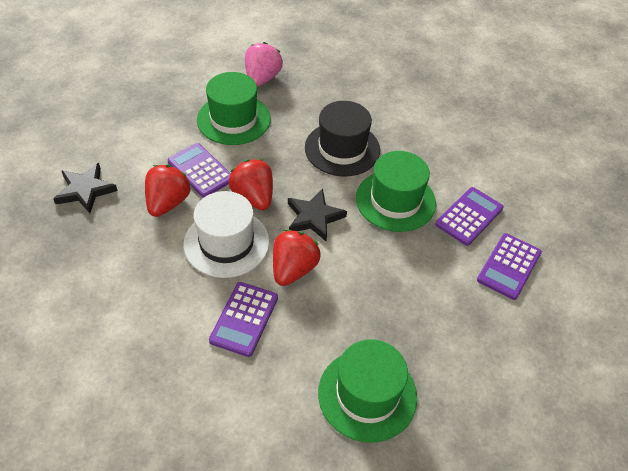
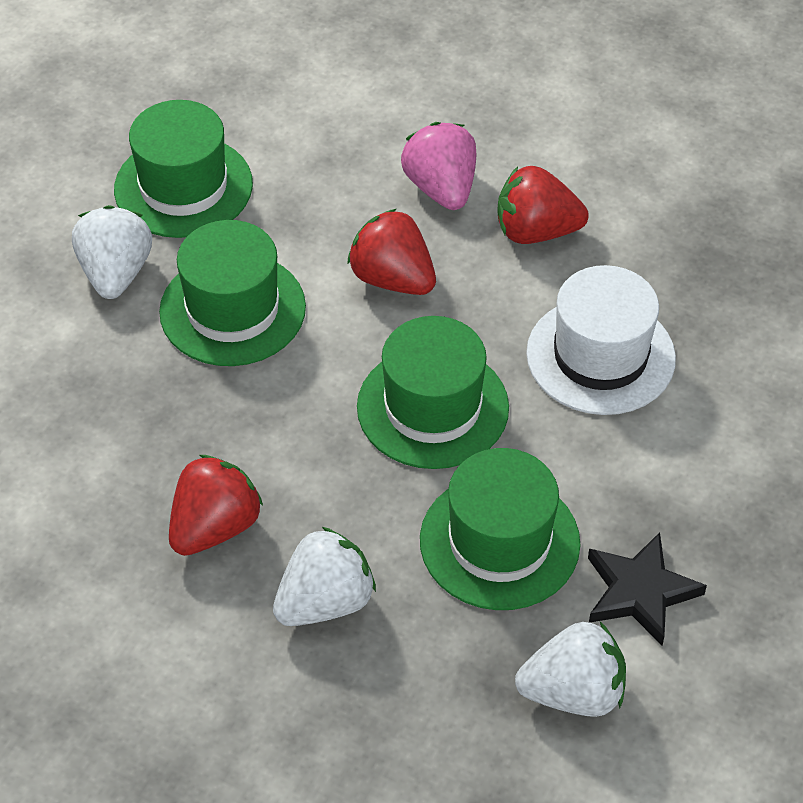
black hat: [305,101,380,176] = 1 -> none = 0
black star: [53,163,118,213] [288,189,347,241] = 2 -> [588,532,707,646] = 1
green hat: [197,72,271,145] [318,339,417,443] [356,151,436,232] = 3 -> [114,100,253,238] [159,220,306,366] [357,316,509,469] [420,448,581,610] = 4
purple calculator: [168,143,231,198] [209,282,278,357] [436,187,504,246] [477,233,542,300] = 4 -> none = 0
white strawberry: none = 0 -> [72,205,152,299] [273,527,376,626] [515,622,626,717] = 3

